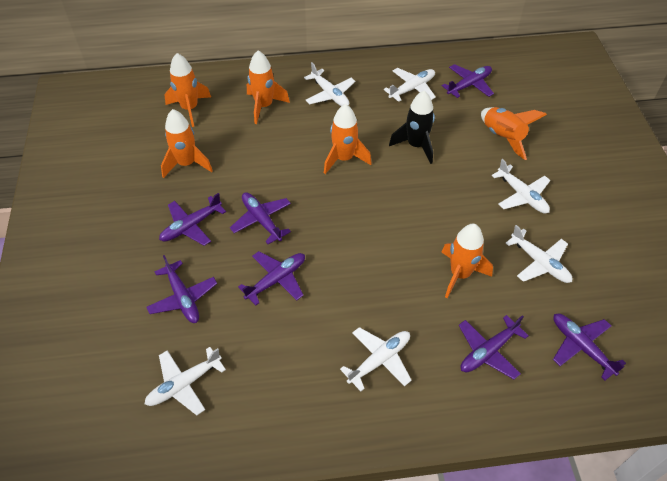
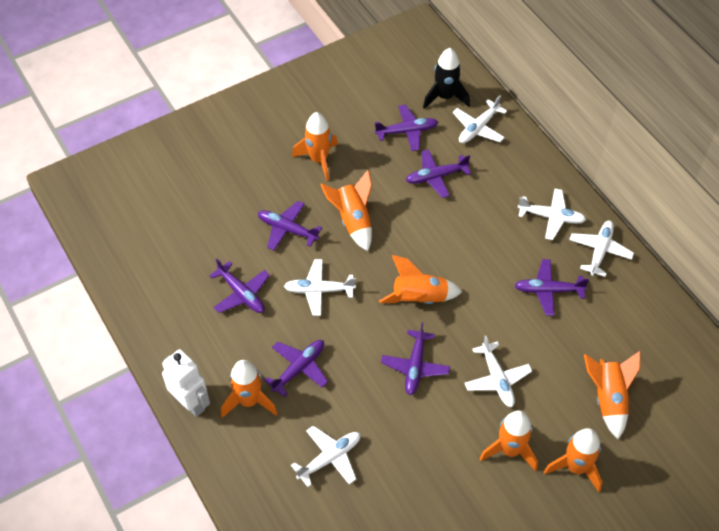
orange rocket: [161,109,213,178] [165,53,211,127] [247,50,290,124] [324,104,372,174] [442,224,493,298] [481,107,547,160] = 6 -> [221,360,278,418] [292,112,338,181] [320,170,372,251] [379,255,462,304] [480,410,538,472] [544,428,602,492] [584,351,641,439] = 7
white robot: none = 0 -> [162,349,210,417] = 1

